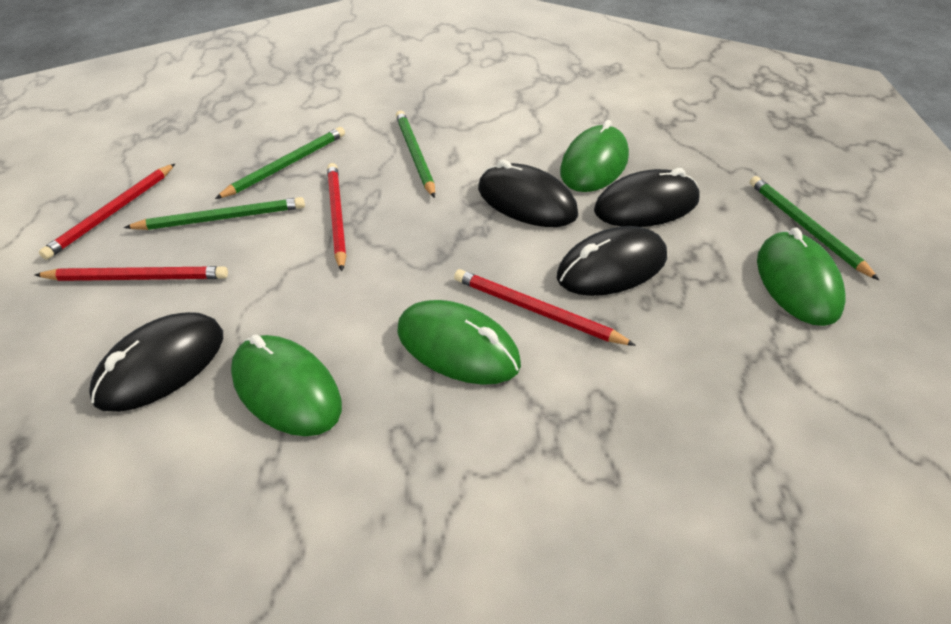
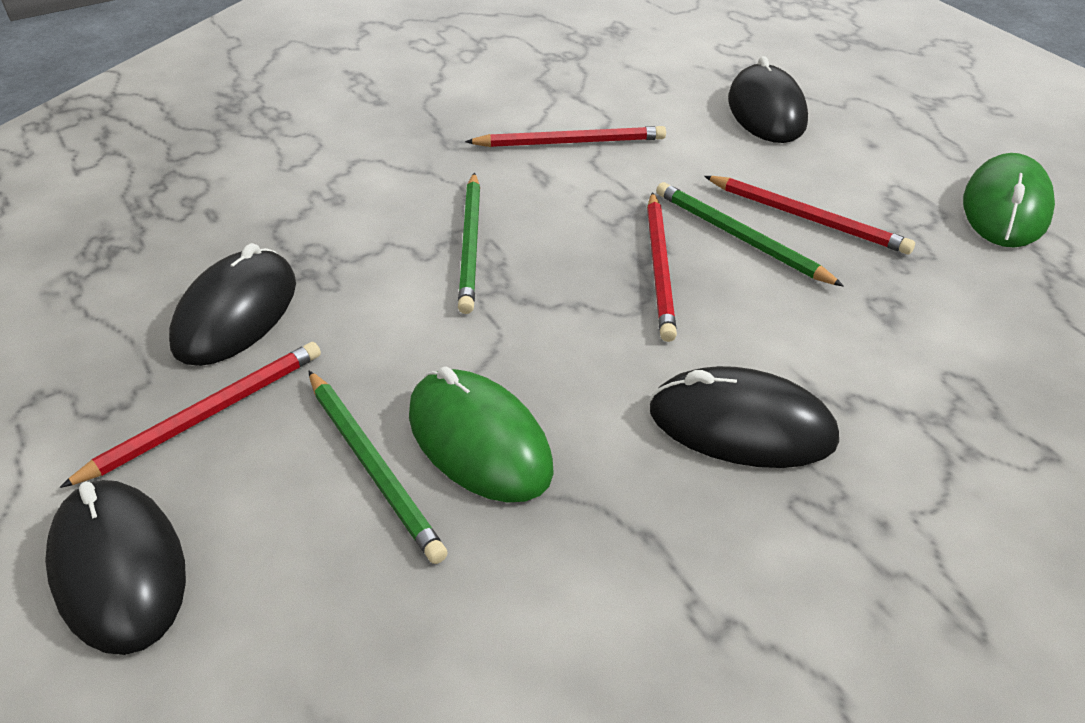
green mouse: [231,334,342,436] [397,300,521,385] [560,120,629,192] [757,227,845,326] = 4 -> [409,366,554,503] [963,153,1055,248] = 2
green pencil: [124,197,305,230] [215,127,345,199] [396,111,435,198] [750,176,879,280] = 4 -> [308,371,448,564] [458,173,480,314] [656,182,844,287] = 3

